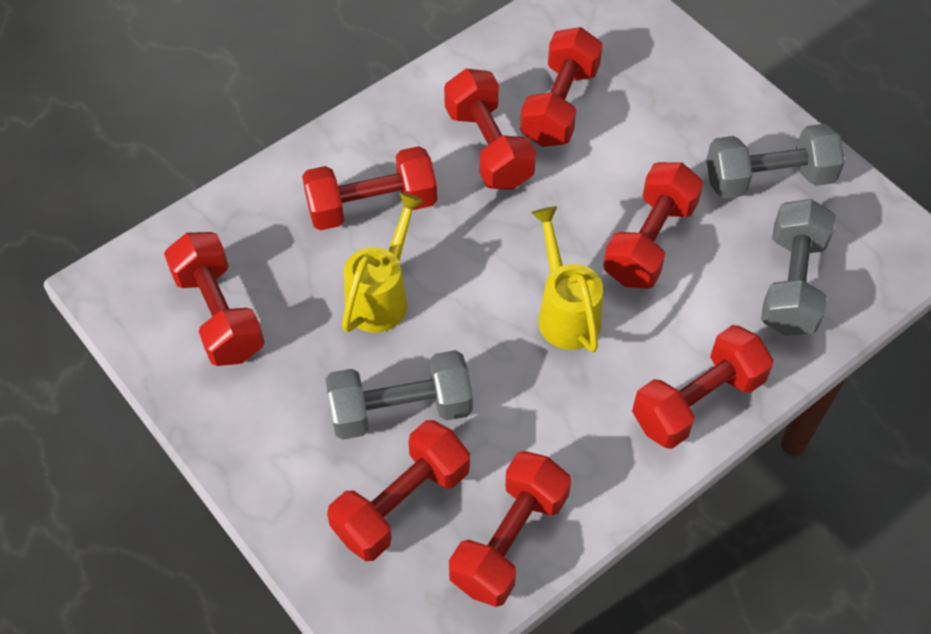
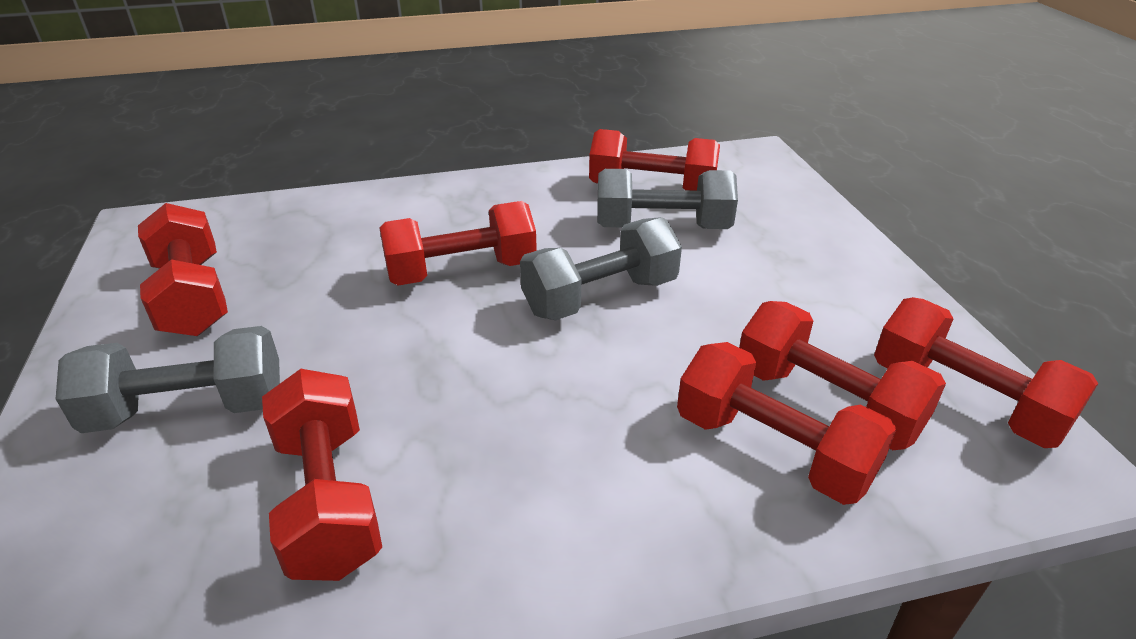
red dumbbell: [164,232,265,366] [302,146,437,230] [327,420,470,561] [444,68,536,190] [449,451,571,607] [520,27,603,147] [603,162,704,289] [632,325,774,449] = 8 -> [138,203,228,336] [262,369,382,581] [379,201,537,286] [589,129,720,190] [677,342,897,505] [739,301,946,450] [874,297,1098,448] = 7
yellow watering can: [342,192,424,333] [531,206,603,352] = 2 -> none = 0

